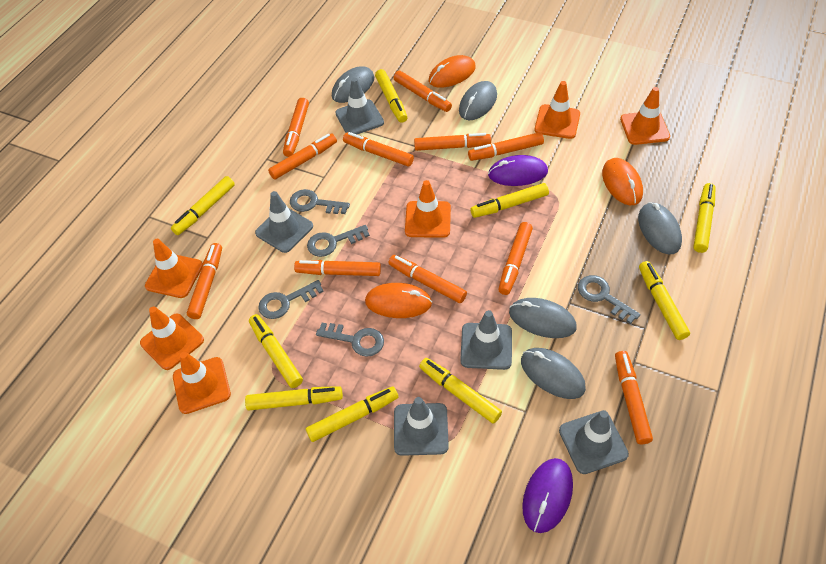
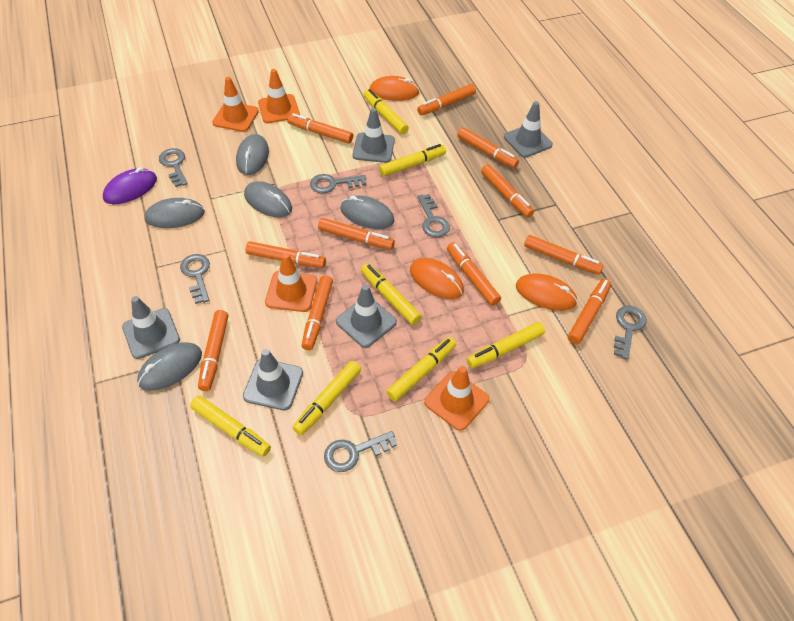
grey key: [258,280,324,319] [290,189,350,214] [307,225,370,257] [316,323,384,357] [578,275,640,324] = 5 -> [159,148,188,187] [180,254,210,304] [310,174,366,193] [324,431,397,472] [418,194,450,238] [614,306,647,360] = 6
orange traffic cone: [140,306,204,370] [145,239,203,298] [173,352,231,414] [405,180,451,238] [534,81,580,139] [620,87,670,145] = 6 -> [212,77,259,132] [258,69,300,123] [265,253,317,312] [424,366,489,431] = 4
purple mouse: [488,155,548,186] [522,458,573,533] = 2 -> [103,167,157,204] = 1
yellow marker: [171,176,235,235] [245,386,343,410] [249,314,303,388] [306,387,399,442] [375,69,408,123] [419,358,502,423] [470,183,549,218] [639,261,690,340] [693,183,715,253] = 9 -> [190,396,271,457] [292,361,361,435] [361,264,422,325] [363,89,409,134] [379,144,446,176] [386,337,456,402] [467,322,545,368] = 7

